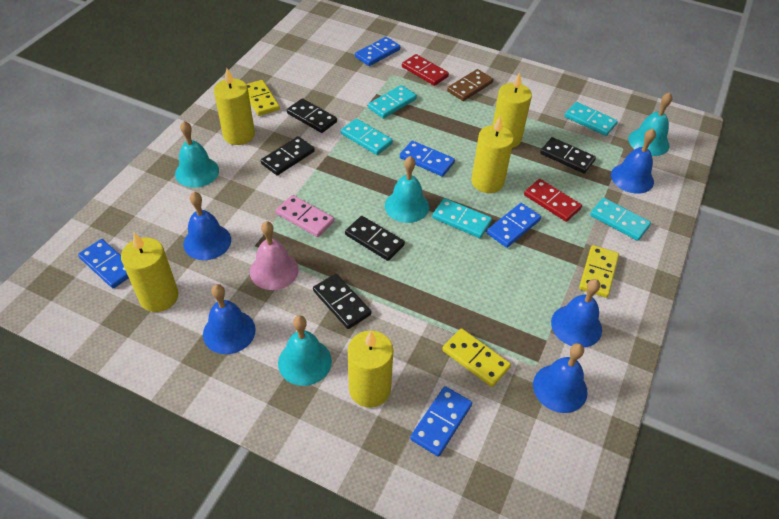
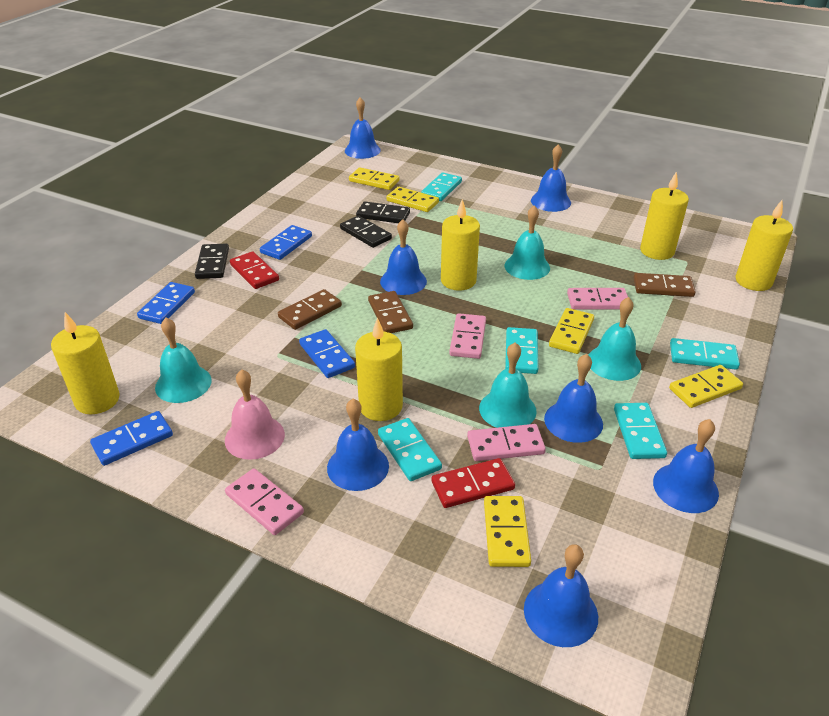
black domino: [261,136,315,176] [287,98,337,133] [313,274,371,329] [345,216,405,261] [540,137,596,174] = 5 -> [195,244,229,279] [340,215,392,248] [356,201,410,223] = 3
blue bell: [184,192,231,260] [203,284,256,354] [533,343,588,413] [551,279,602,348] [611,129,656,194] = 5 -> [327,399,389,491] [345,97,381,159] [380,219,427,295] [524,544,598,647] [531,144,571,212] [544,354,603,443] [653,419,719,513] = 7
blue domino: [78,239,129,288] [355,37,400,66] [400,141,455,177] [410,386,472,457] [487,203,541,248] = 5 -> [90,411,173,466] [137,282,195,324] [260,225,312,260] [299,329,355,378] = 4
brown domino: [447,69,493,101] = 1 -> [278,289,342,330] [368,291,413,333] [633,273,696,297] = 3
pink domino: [276,195,334,237] = 1 -> [225,468,304,535] [449,313,486,359] [467,424,546,461] [567,288,628,310] = 4
yellow domino: [246,80,280,116] [442,328,511,387] [579,245,619,298] = 3 -> [349,167,399,190] [386,187,439,212] [484,496,531,567] [549,308,594,354] [669,365,743,408] = 5

